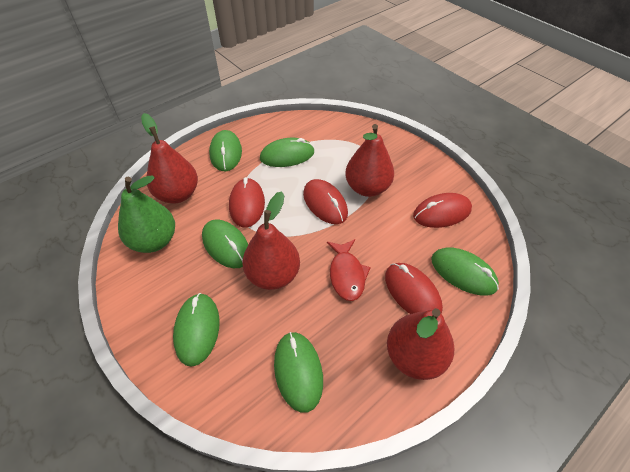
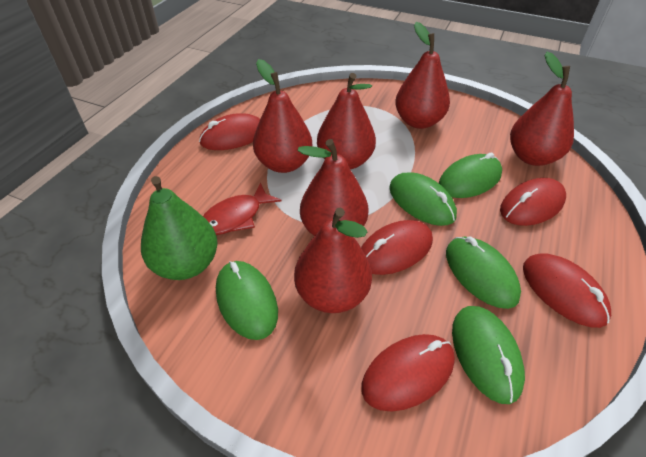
green mouse: [173,293,220,367] [202,219,248,268] [209,130,242,171] [260,138,314,167] [274,332,323,413] [431,247,499,295] = 6 -> [216,261,278,340] [389,172,457,226] [439,152,502,198] [446,237,521,309] [452,306,525,404] = 5
red mouse: [229,177,265,228] [303,179,348,224] [385,263,443,314] [413,193,472,228] = 4 -> [199,113,260,150] [361,220,433,275] [361,334,455,412] [500,178,566,226] [523,253,611,328] = 5
red pear: [141,113,198,204] [242,191,300,290] [345,124,394,197] [387,308,454,380] = 4 -> [253,59,312,173] [294,208,372,313] [297,139,368,236] [317,73,376,169] [395,22,450,129] [510,52,574,166] = 6

